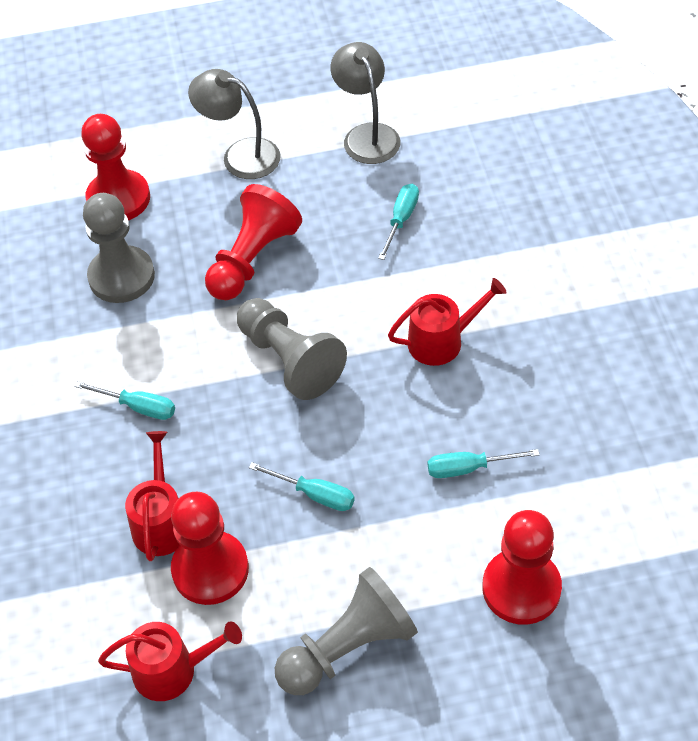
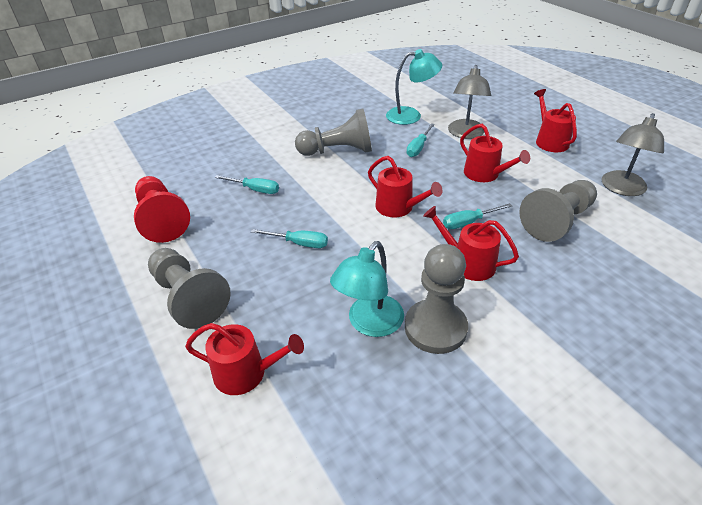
grey pawn: [83,193,155,303] [237,298,347,400] [275,567,418,695] = 3 -> [148,248,231,329] [295,108,372,156] [405,244,468,354] [519,180,597,242] = 4
red pawn: [81,114,150,220] [171,492,249,605] [205,184,302,300] [483,510,562,625] = 4 -> [134,176,190,243] = 1
red watering can: [98,621,242,701] [125,431,180,561] [388,278,507,366] = 3 -> [185,323,304,395] [368,156,443,218] [423,206,519,281] [460,124,530,182] [534,89,577,152] = 5
turquoise lamp: none = 0 -> [330,241,404,337] [386,49,442,125] = 2

